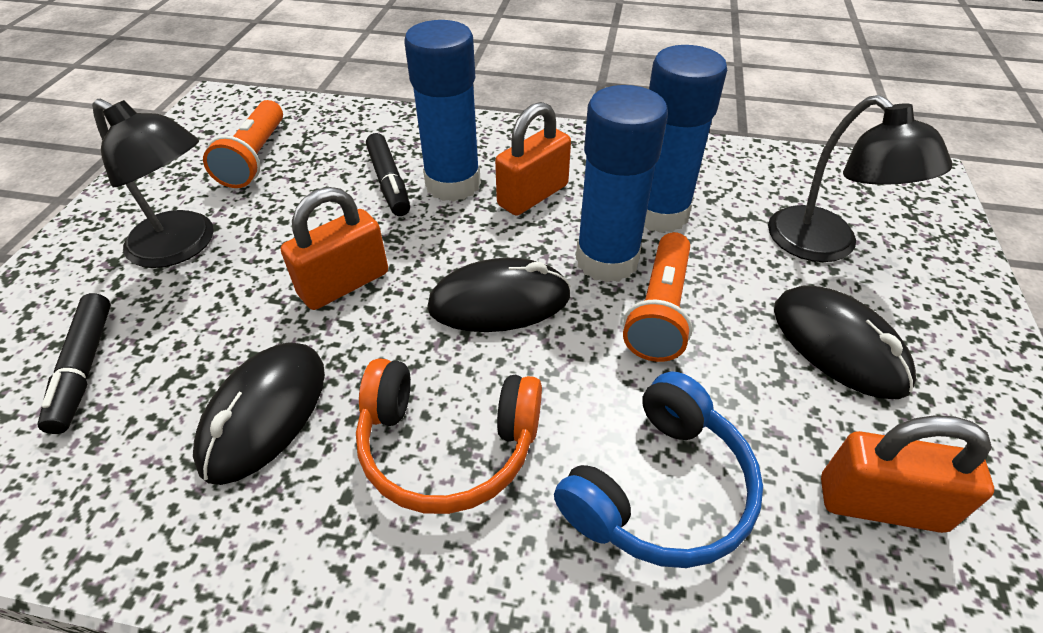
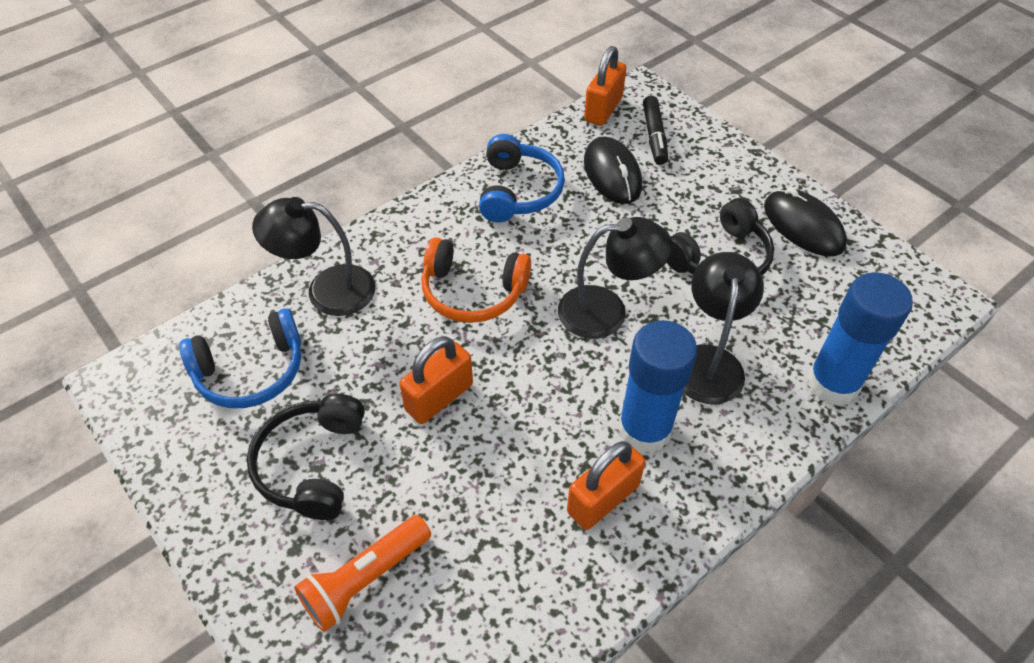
black headphones: none = 0 -> [247,394,365,520] [667,198,775,276] = 2
black lamp: [92,99,214,268] [768,95,952,262] = 2 -> [252,197,375,316] [558,217,672,339] [683,252,764,404] = 3
black marker: [37,293,111,434] [366,133,410,216] = 2 -> [643,96,668,165] = 1
black mouse: [193,342,325,485] [427,258,571,332] [774,286,916,399] = 3 -> [584,137,642,204] [764,187,847,256] = 2
blue glue stick: [404,20,481,202] [576,85,668,283] [644,45,727,233] = 3 -> [618,320,697,454] [807,272,913,406] = 2
blue headphones: [554,371,763,568] = 1 -> [179,308,301,408] [479,134,565,222] = 2
orange flashlight: [203,100,283,188] [623,232,693,362] = 2 -> [294,515,431,632] = 1

